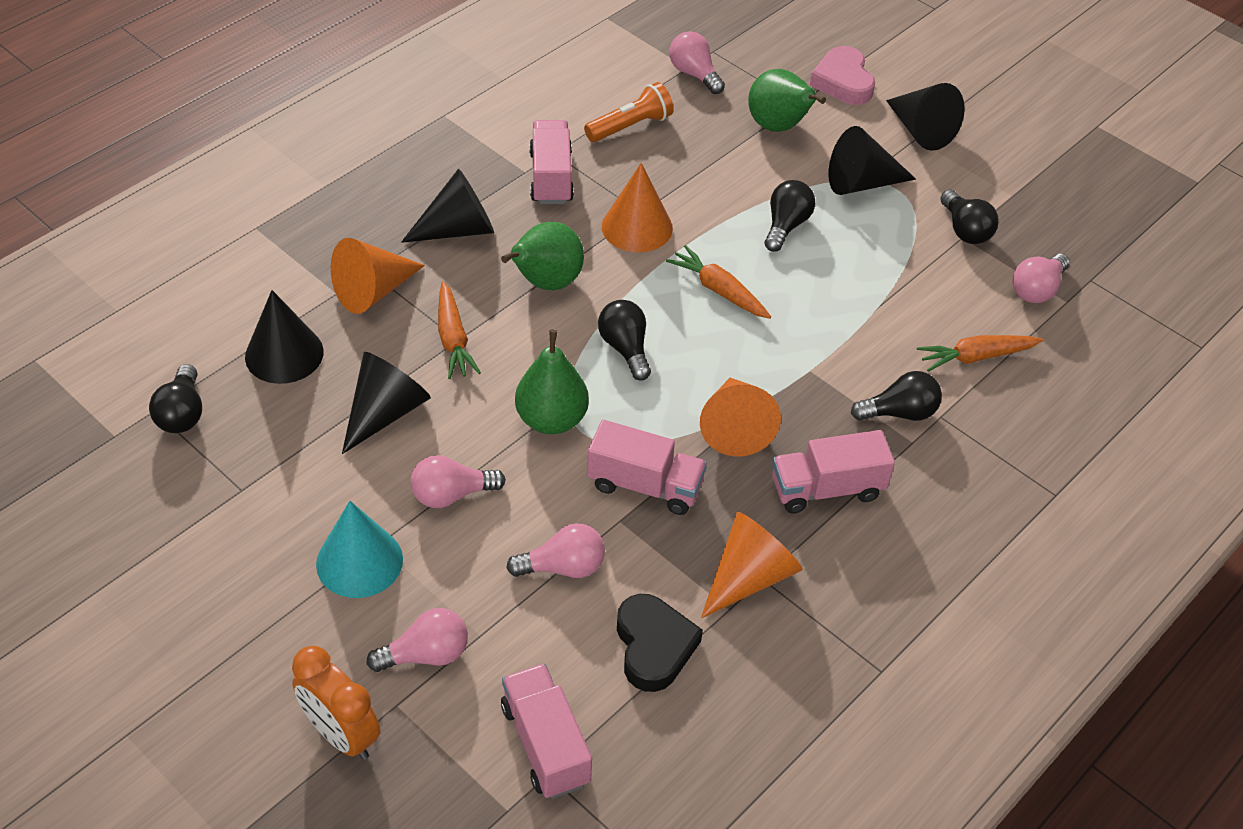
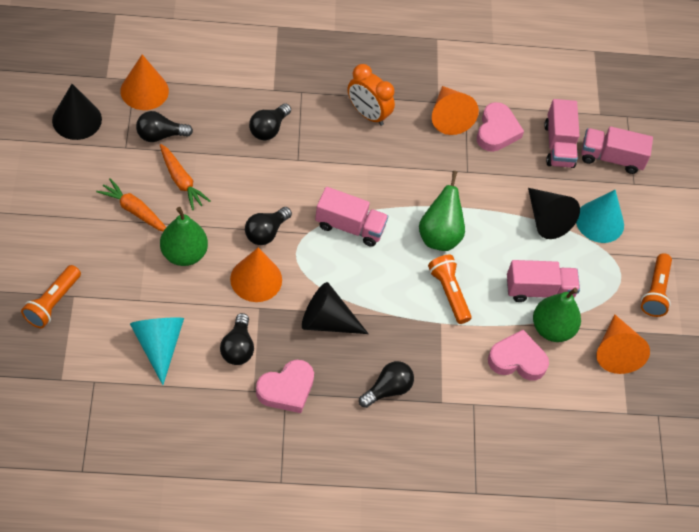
black cone: [245,290,324,384] [342,352,431,454] [401,169,494,243] [828,126,916,195] [886,83,965,151] = 5 -> [52,84,102,140] [302,282,369,334] [528,188,580,239] = 3
black heart: [617,594,703,692] = 1 -> none = 0
orange carrot: [438,282,481,379] [666,245,771,319] [917,335,1043,372] = 3 -> [96,178,166,231] [160,144,211,210] = 2
orange flashlight: [584,82,674,142] = 1 -> [21,265,81,328] [428,255,472,324] [641,253,672,317] = 3
pink heart: [810,46,875,105] = 1 -> [256,360,314,413] [477,102,524,152] [488,330,549,381] = 3
pink light bulb: [367,608,468,672] [410,455,506,508] [506,523,605,578] [669,31,725,94] [1013,254,1070,303] = 5 -> none = 0
turquoise cone: [316,501,403,598] = 1 -> [130,317,184,385] [576,190,624,243] = 2

